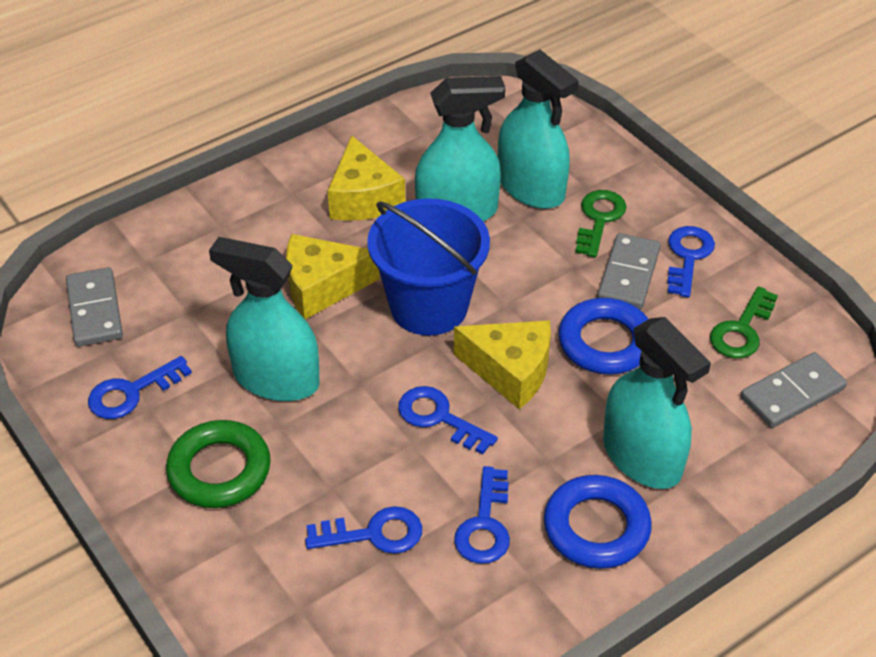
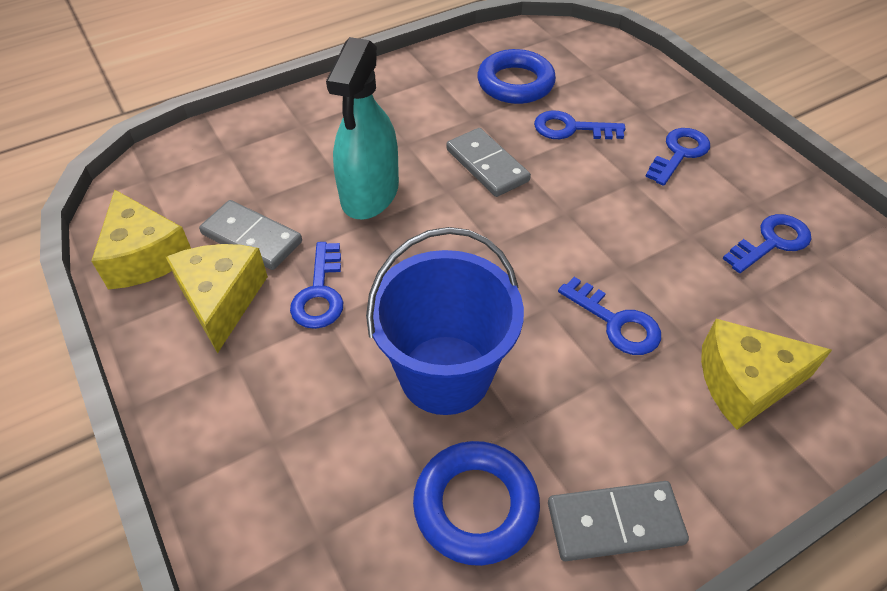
green key: [575,190,627,257] [710,286,778,358] = 2 -> none = 0
green ring: [166,420,271,508] = 1 -> none = 0
turquoise spray bottle: [209,237,320,401] [415,76,505,222] [498,50,579,209] [603,317,711,489] = 4 -> [326,37,399,219] = 1

